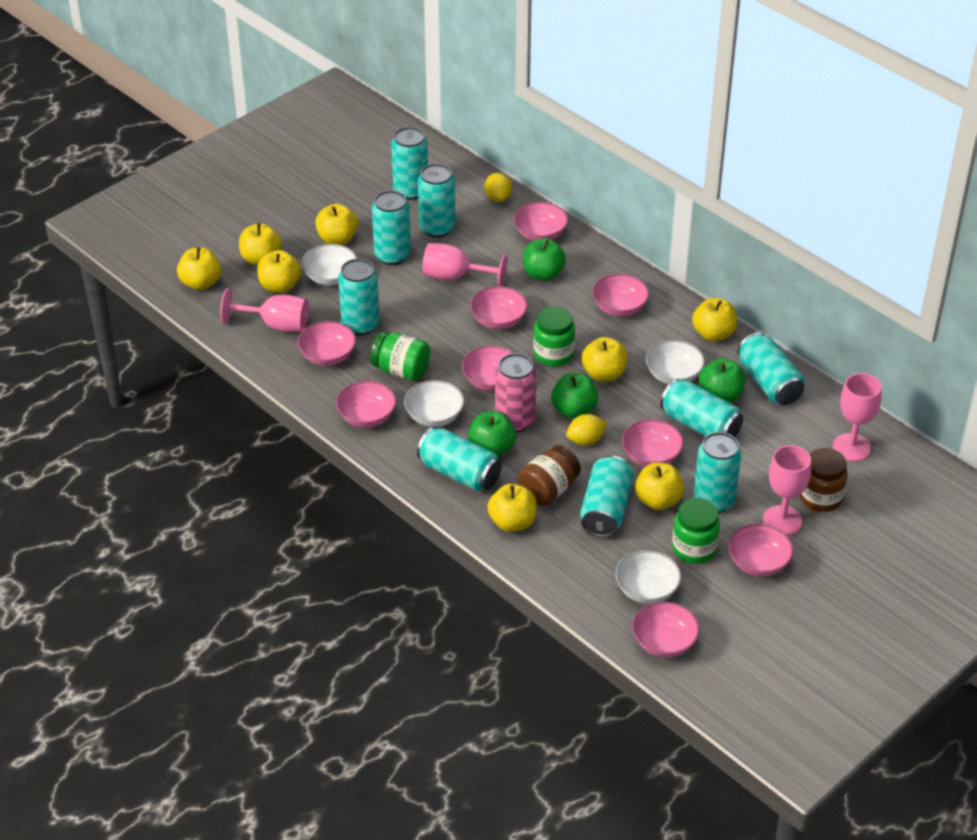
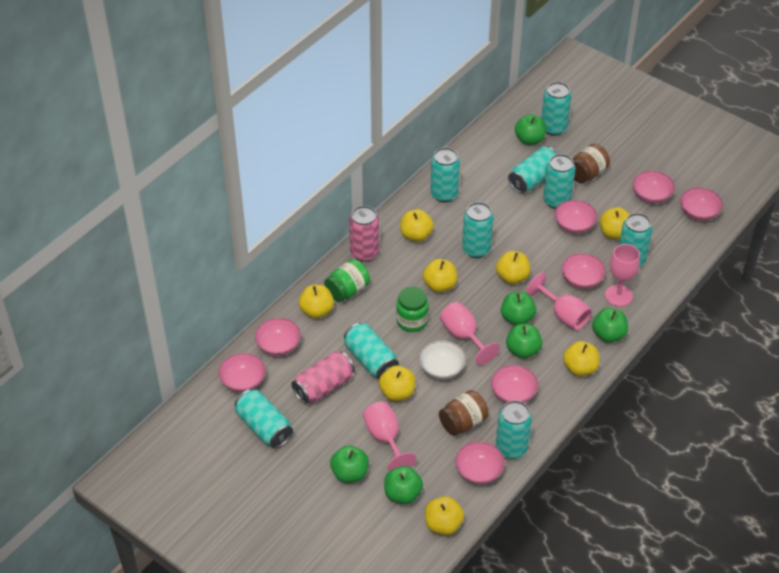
green apple: [468,411,516,456] [523,238,566,281] [551,373,598,418] [699,358,746,402] = 4 -> [330,445,369,483] [384,466,423,504] [501,292,536,325] [506,324,542,359] [515,114,546,145] [592,308,628,343] = 6
green jar: [370,331,430,381] [533,306,575,366] [672,498,720,564] = 3 -> [324,259,370,302] [396,286,429,332] = 2
pink bowl: [298,321,356,365] [336,381,396,428] [462,345,513,391] [470,286,528,329] [513,202,568,241] [592,274,649,316] [622,419,684,467] [632,602,700,657] [728,524,794,576] = 9 -> [218,353,266,392] [255,318,301,356] [455,441,505,484] [491,365,538,403] [554,200,597,234] [561,253,606,289] [633,171,675,203] [680,187,723,221] = 8
pink can: [495,353,536,433] = 1 -> [291,351,355,404] [349,206,379,262] = 2
white bowl: [302,244,357,285] [404,380,464,427] [615,550,681,604] [646,340,705,384] = 4 -> [419,341,466,379] = 1
yellow lemon: [485,173,512,202] [566,414,607,445] = 2 -> none = 0

